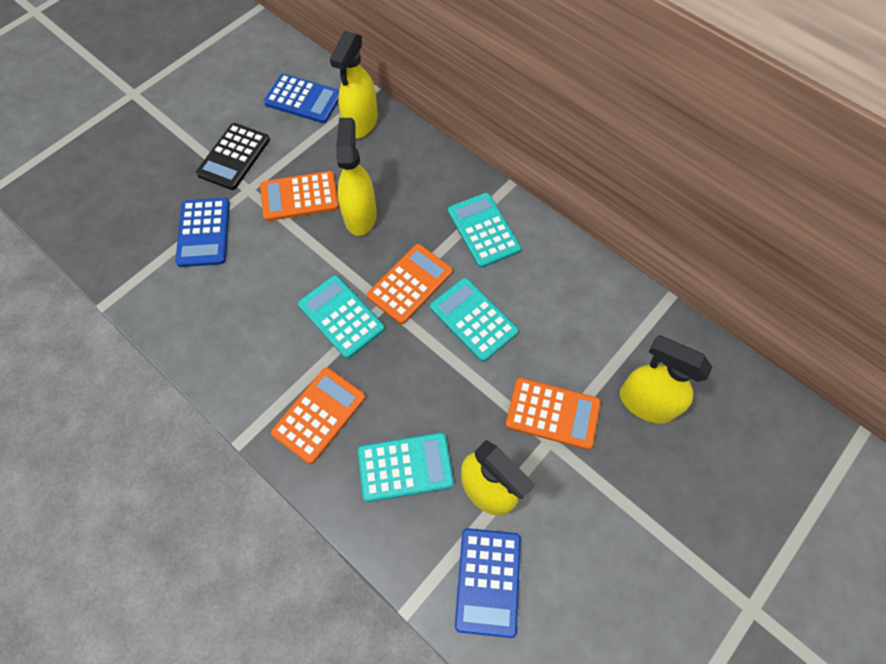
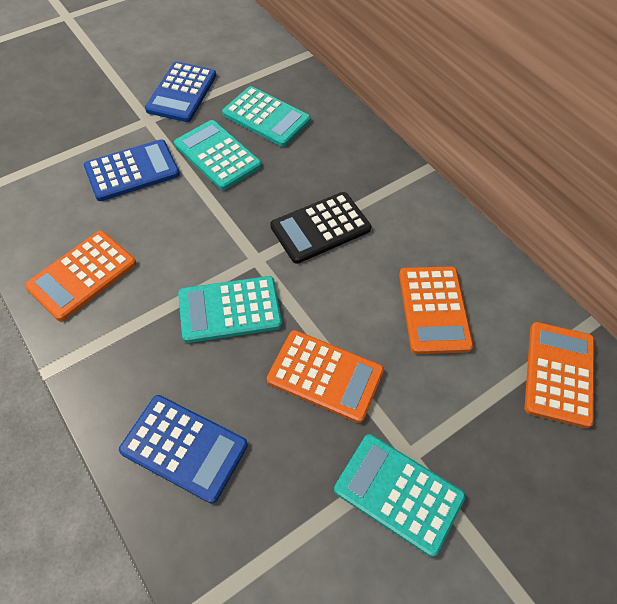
yellow spray bottle: [330,31,378,139] [336,118,377,236] [461,440,535,516] [620,335,712,424] = 4 -> none = 0

